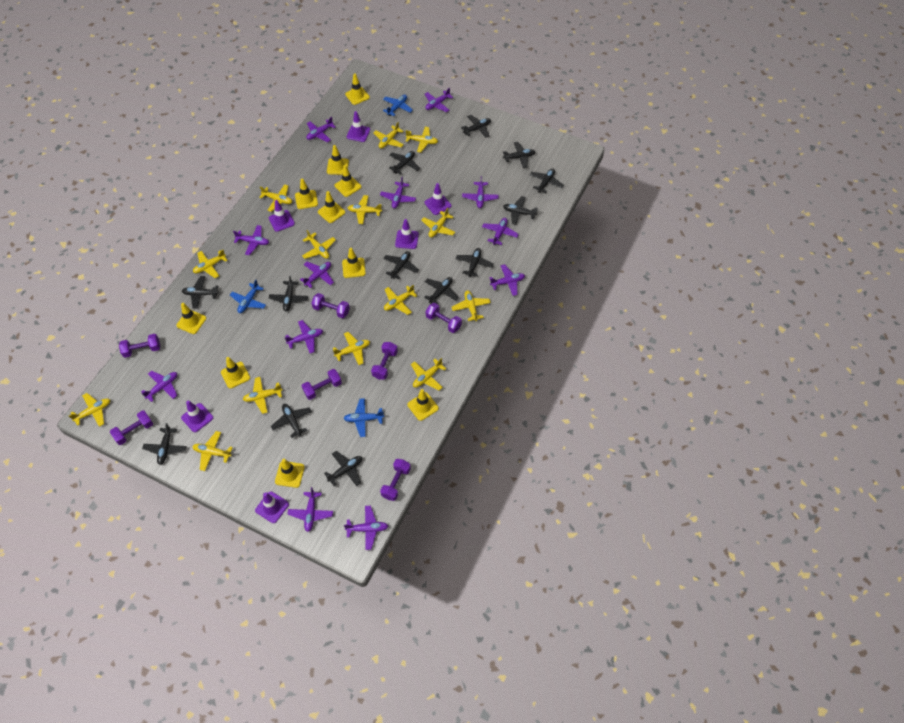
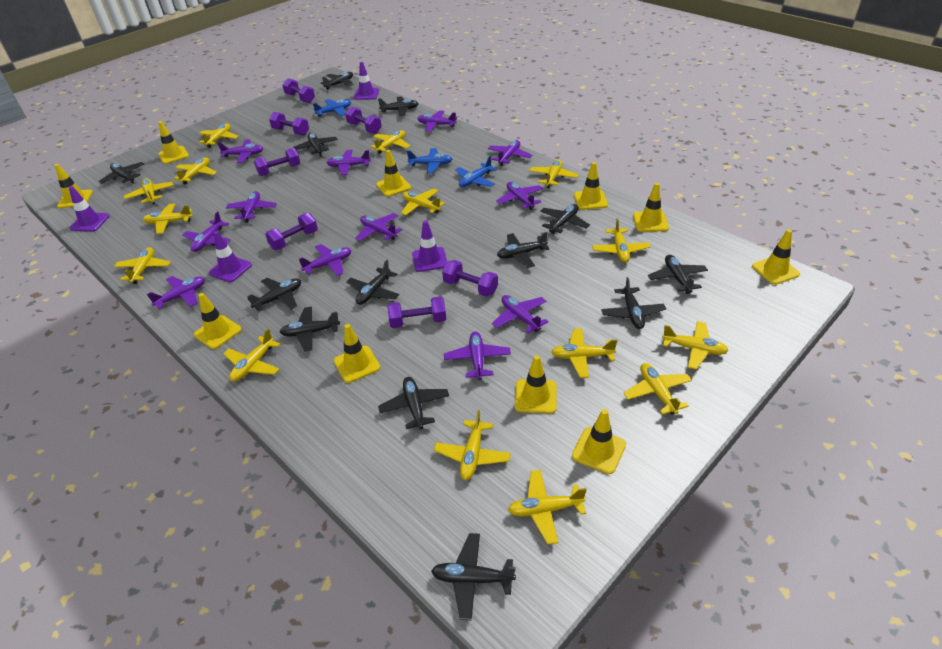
purple traffic cone: [181,401,213,432] [255,491,289,523] [269,200,295,232] [347,111,370,142] [395,219,419,249] [425,183,451,215] = 6 -> [69,186,109,232] [208,231,252,282] [354,62,379,100] [412,221,447,272] = 4
yellow plane: [69,393,110,427] [192,431,233,471] [193,250,228,278] [243,377,282,414] [259,184,292,212] [302,230,336,259] [333,332,370,365] [348,195,382,224] [374,122,404,149] [384,285,417,315] [406,127,438,153] [411,358,446,390] [421,208,455,238] [452,290,491,321] = 14 -> [114,247,171,284] [124,178,174,205] [143,203,192,234] [174,157,217,184] [199,124,238,148] [223,328,281,382] [371,130,410,154] [401,189,445,215] [434,410,511,480] [508,470,587,545] [529,159,579,188] [551,328,617,378] [592,218,651,263] [623,363,692,415] [662,321,728,370] = 15

